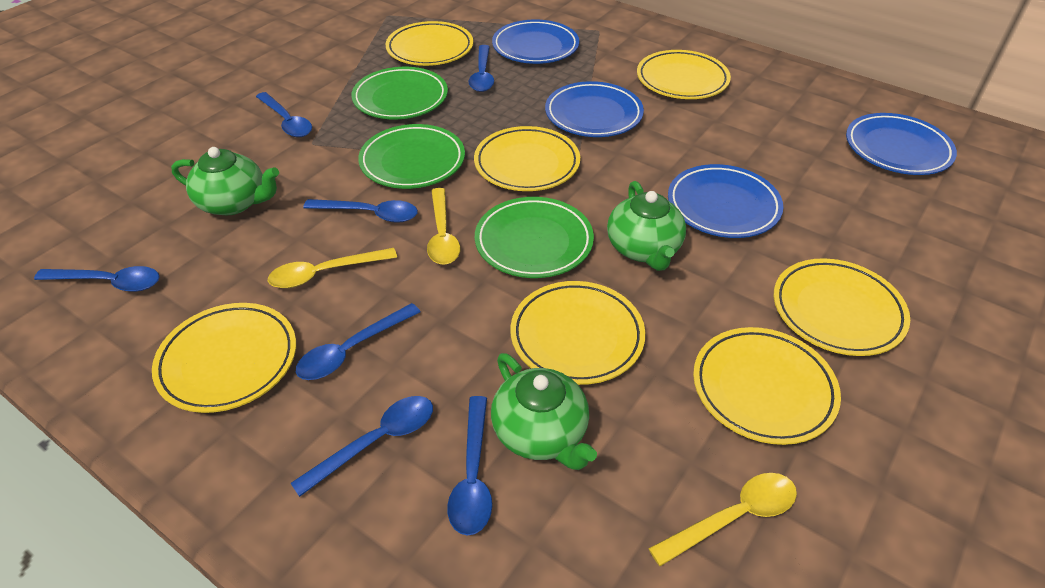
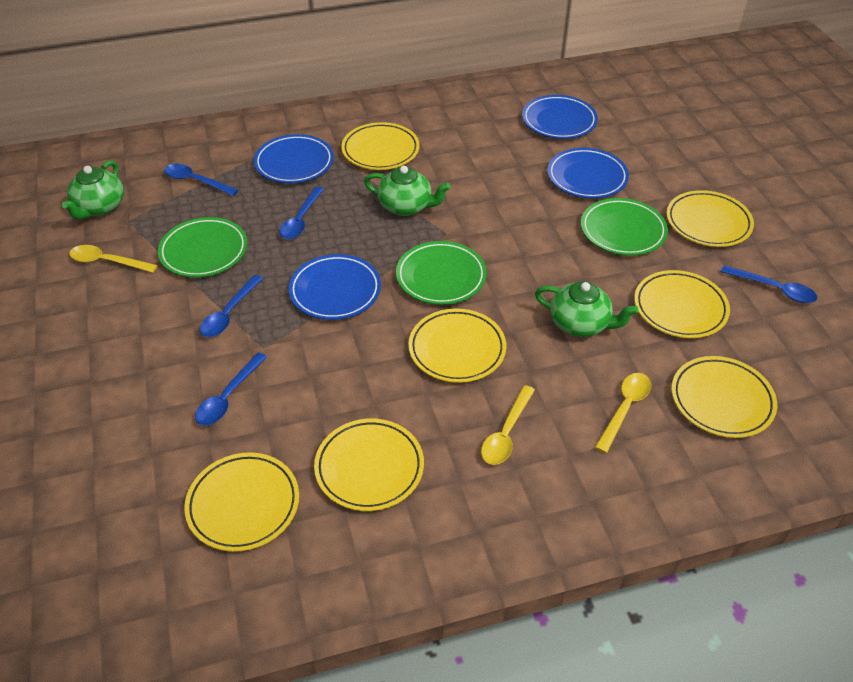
blue spoon: [34,266,160,292] [256,92,312,137] [291,396,433,497] [296,303,420,380] [303,199,418,223] [447,396,492,536] [469,45,494,92] = 7 -> [164,163,238,196] [195,352,267,426] [200,275,263,337] [279,187,324,239] [721,265,817,303] = 5

